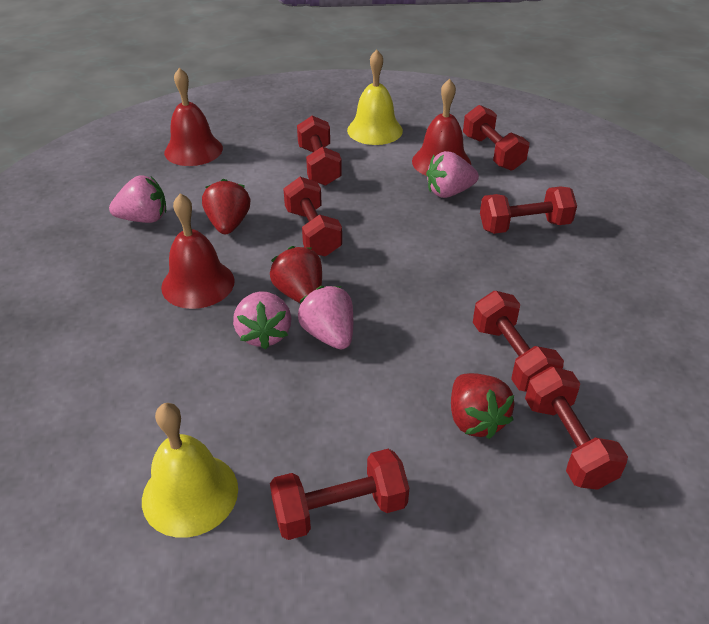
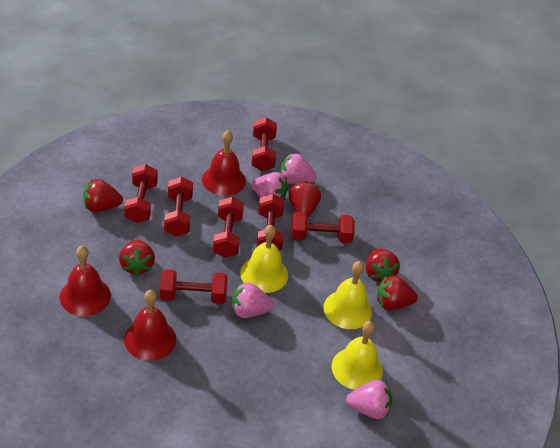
red strawberry: [202,179,250,234] [270,246,322,303] [451,373,514,439] = 3 -> [83,179,123,212] [119,240,155,276] [289,181,321,218] [366,248,400,282] [377,275,418,310] = 5
yellow bell: [142,403,238,538] [347,50,403,145] = 2 -> [240,225,288,293] [323,261,372,329] [332,321,383,390] = 3

